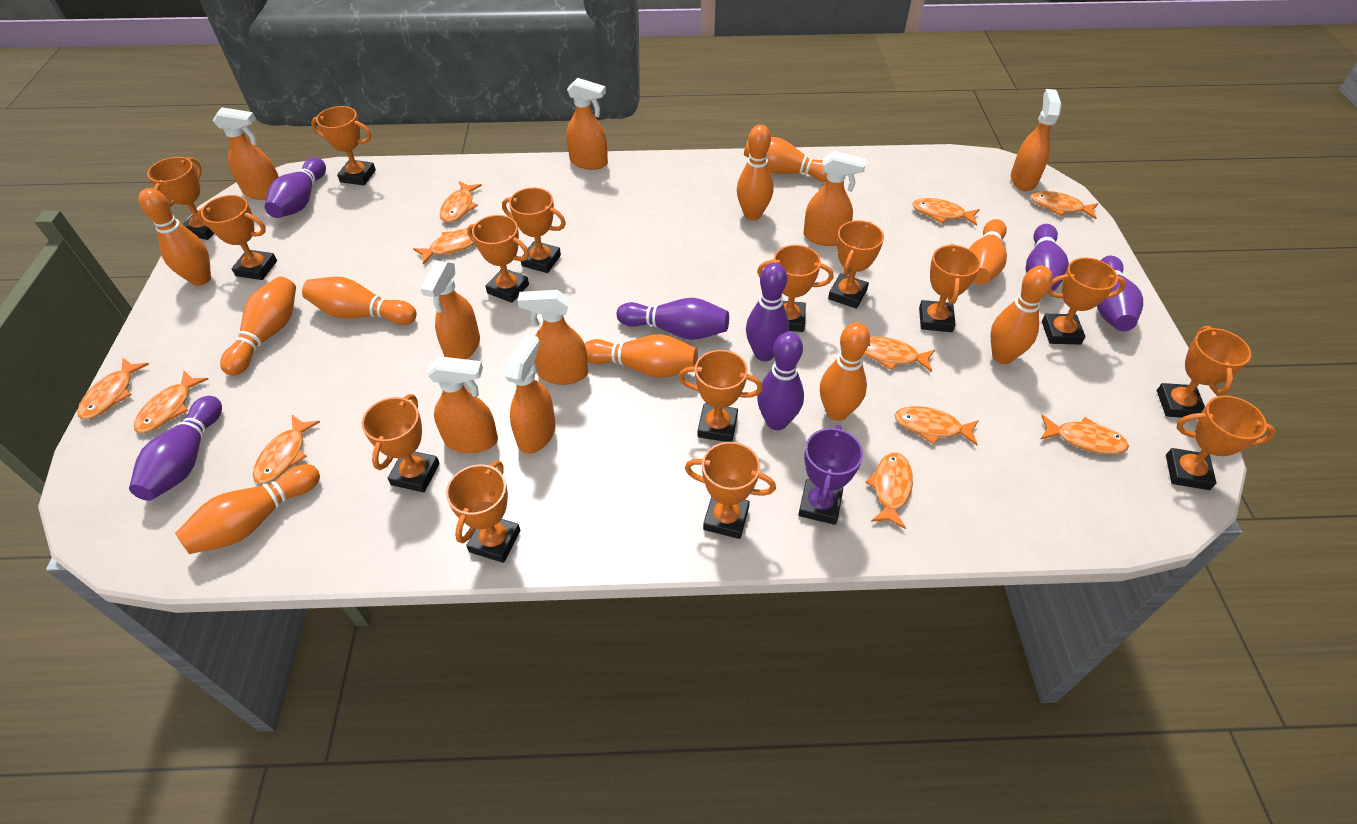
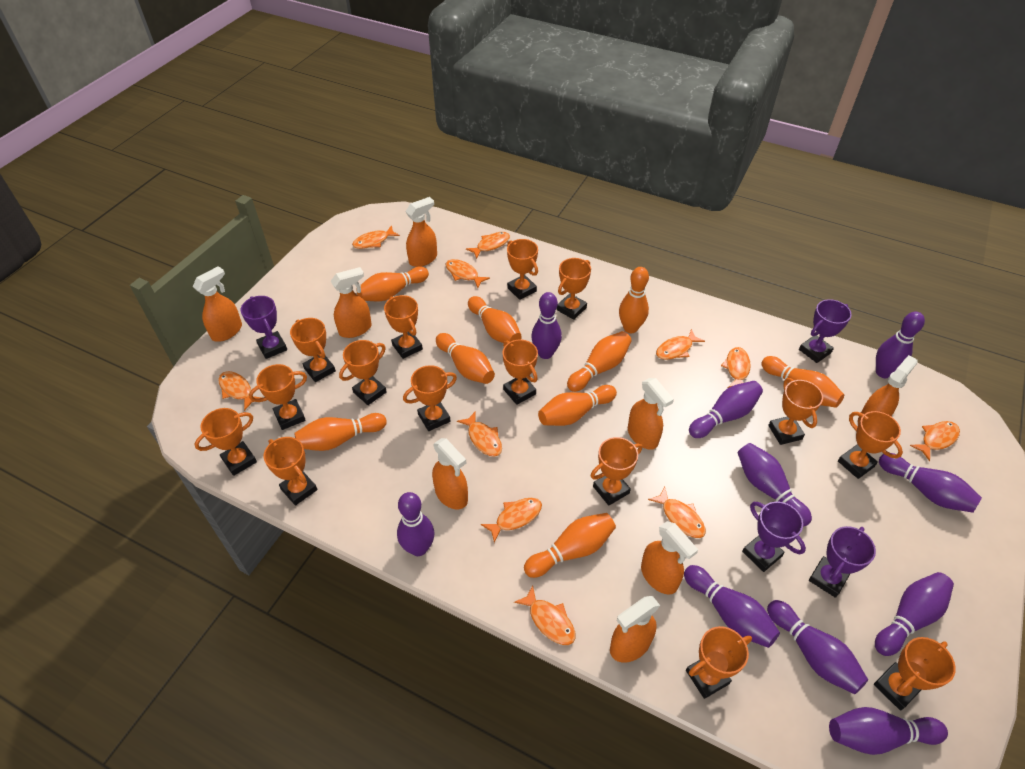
orange bowling pin: [139,188,211,286] [175,464,320,554] [220,276,296,376] [302,277,417,325] [585,334,698,378] [737,124,774,220] [744,137,827,182] [820,322,870,421] [969,219,1007,285] [991,266,1053,364] = 10 -> [294,413,387,451] [356,266,429,301] [436,333,495,384] [468,296,522,343] [524,513,616,578] [538,385,617,426] [567,331,632,392] [619,267,649,333] [762,356,844,408] = 9
purple bowling pin: [129,396,222,501] [265,157,326,218] [617,298,729,340] [746,263,789,361] [757,332,804,430] [1026,224,1069,291] [1097,256,1143,331] = 7 -> [397,492,434,556] [531,292,562,359] [684,565,780,648] [689,381,763,438] [738,443,812,527] [767,600,868,694] [829,707,948,755] [875,572,954,656] [876,311,925,378] [879,453,982,513] = 10
purple trophy: [798,425,863,525] = 1 -> [241,296,287,359] [742,501,806,572] [799,299,852,363] [809,526,876,598] = 4

